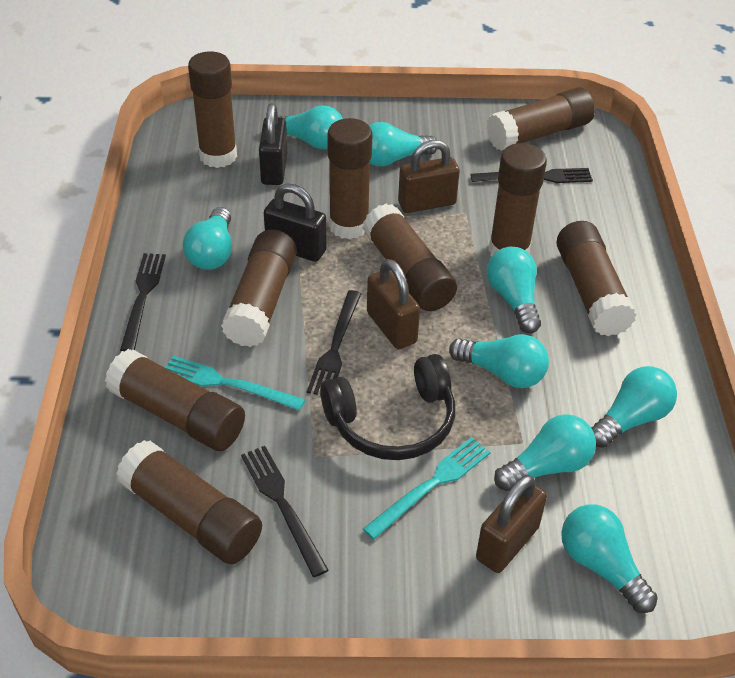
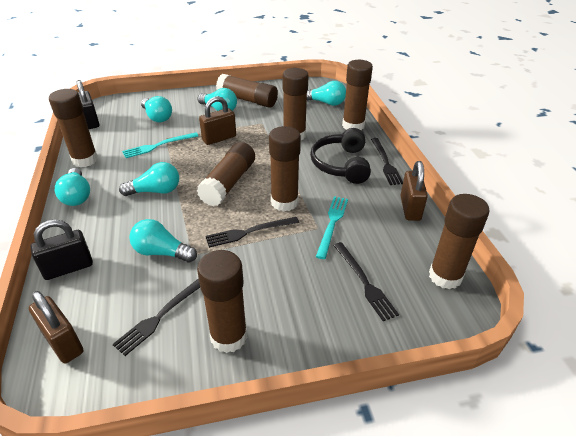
brown glue stick: [105,349,245,451] [116,440,262,564] [188,51,237,168] [221,230,297,347] [328,118,373,240] [363,204,457,311] [487,88,595,151] [488,143,547,257] [556,221,637,336] = 9 -> [49,89,98,167] [197,142,255,206] [197,250,247,353] [216,74,278,108] [269,126,301,211] [283,68,309,140] [342,60,373,130] [429,194,490,289] = 8
turquoise light bulb: [183,207,232,270] [278,105,343,149] [369,122,437,167] [449,334,549,388] [487,247,541,333] [494,414,596,491] [561,504,658,613] [591,366,677,448] = 8 -> [55,168,90,206] [119,162,179,196] [129,219,197,263] [141,96,172,122] [197,88,237,111] [307,81,346,106] = 6

